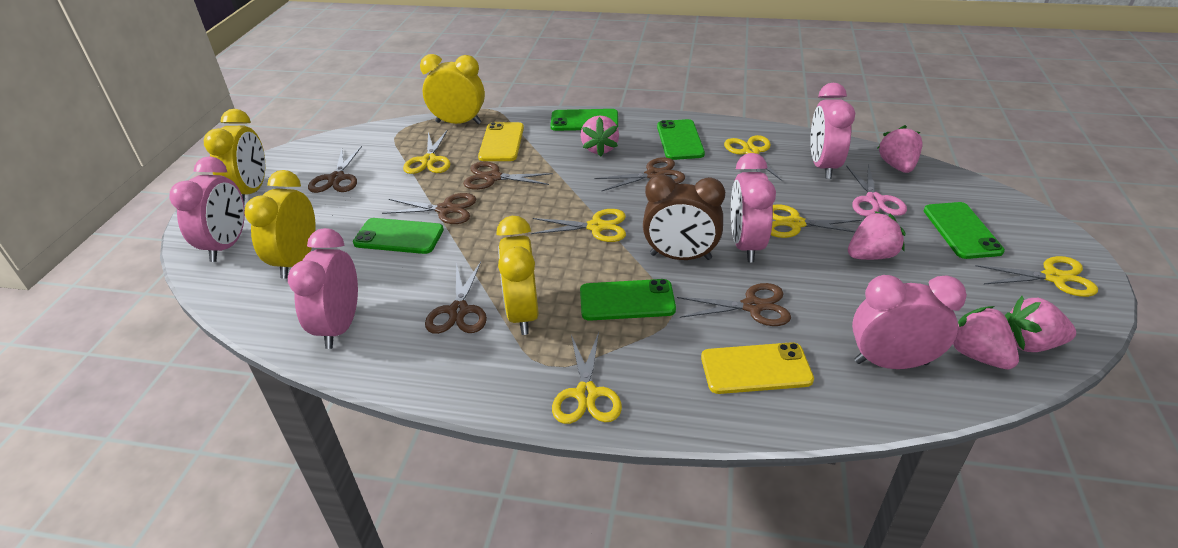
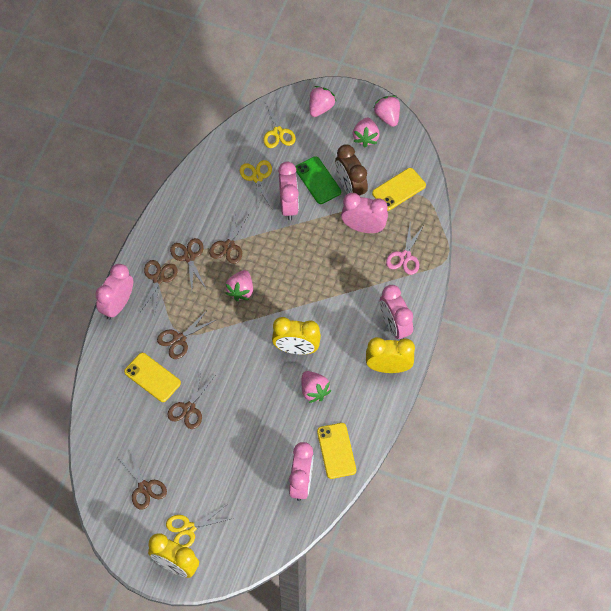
green phone: [353,218,444,254] [550,109,618,131] [580,279,676,321] [657,119,705,160] [924,202,1005,259] = 5 -> [296,156,341,204] = 1
yellow clock: [204,109,265,205] [244,170,316,279] [420,54,485,124] [496,216,539,335] = 4 -> [148,533,199,578] [272,317,321,355] [366,337,415,373] = 3
yellow phone: [478,122,524,161] [701,342,814,394] = 2 -> [124,353,181,402] [317,423,356,479] [372,168,426,211] = 3
yellow scissors: [403,130,451,174] [531,209,626,242] [552,332,622,424] [724,135,782,181] [771,204,862,238] [975,256,1098,297] = 6 -> [166,504,234,547] [240,160,272,209] [263,101,296,148] = 3

